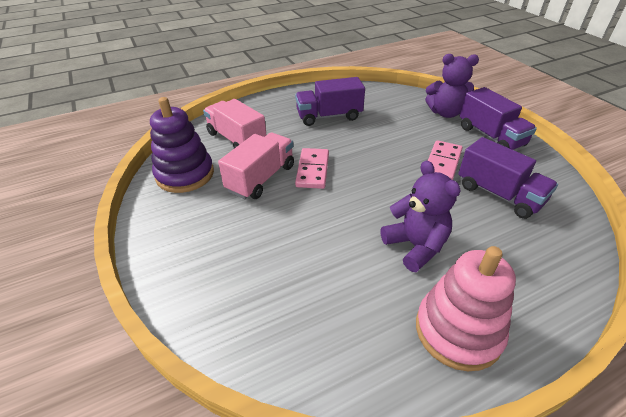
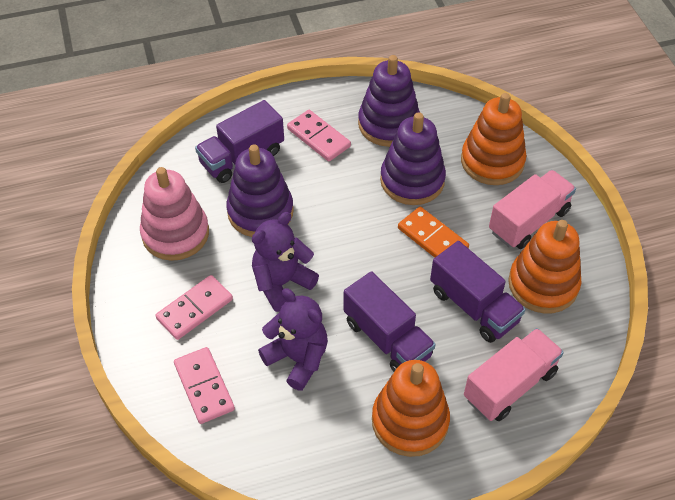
orange domino: none = 0 -> [398,207,469,258] = 1
orange stacking toy: none = 0 -> [372,360,450,457] [461,93,527,185] [508,220,581,313] = 3
pink domino: [295,148,329,189] [428,140,463,180] = 2 -> [156,275,233,340] [174,347,235,424] [287,110,351,161] = 3
purple stacking toy: [150,97,214,193] = 1 -> [226,144,294,237] [358,55,420,147] [380,112,446,205] = 3

